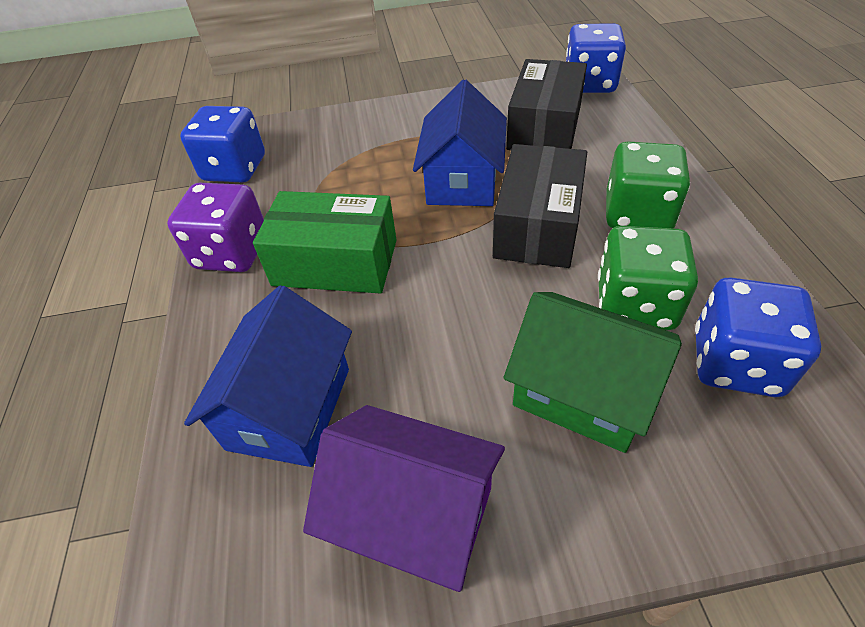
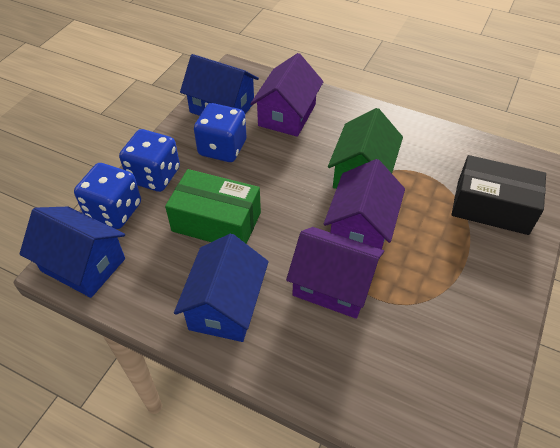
black box: [493,144,587,268] [506,59,587,150] = 2 -> [451,155,546,235] = 1
blue house: [184,285,352,467] [413,79,507,206] = 2 -> [20,207,125,298] [174,233,269,342] [180,54,259,116] = 3
green dice: [598,226,698,330] [606,141,690,229] = 2 -> none = 0
purple dice: [167,183,264,272] = 1 -> none = 0
purple house: [303,405,505,592] = 1 -> [250,53,324,137] [286,227,384,319] [324,159,405,249] = 3

